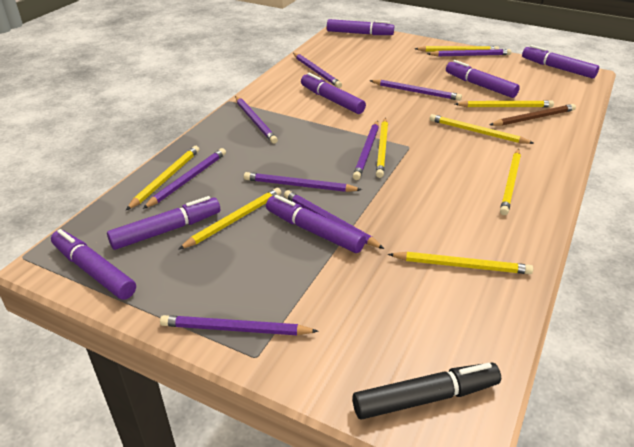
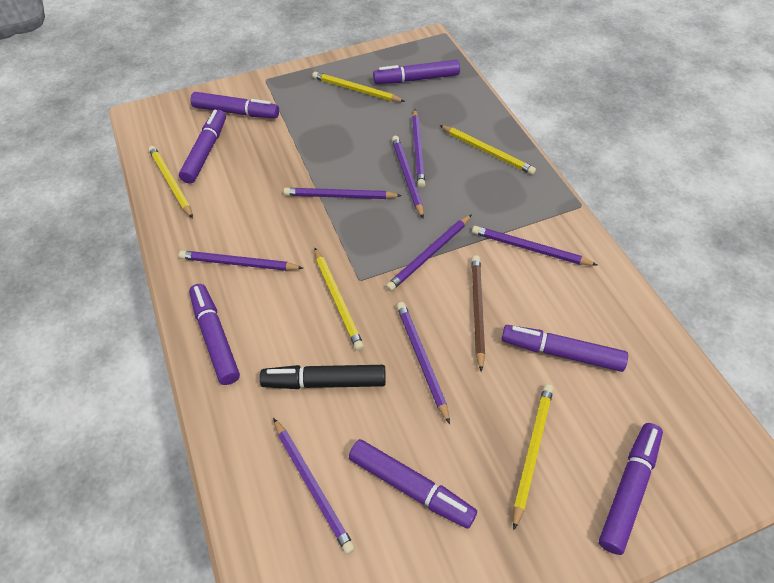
purple pencil: [143,148,226,209] [160,315,319,335] [235,96,278,144] [244,172,362,192] [284,190,384,249] [293,53,342,88] [353,121,379,180] [370,80,462,101] [427,49,512,56] = 9 -> [179,250,303,271] [273,418,355,554] [283,188,402,199] [386,214,472,291] [392,136,424,219] [397,302,450,424] [412,109,425,188] [472,226,597,266] = 8
yellow pencil: [126,146,199,210] [178,188,281,250] [376,118,388,178] [388,252,533,274] [415,46,499,52] [430,114,534,144] [455,100,554,108] [500,148,521,215] = 8 -> [149,146,193,218] [312,72,405,102] [315,248,364,351] [439,125,536,175] [513,384,553,530] = 5

